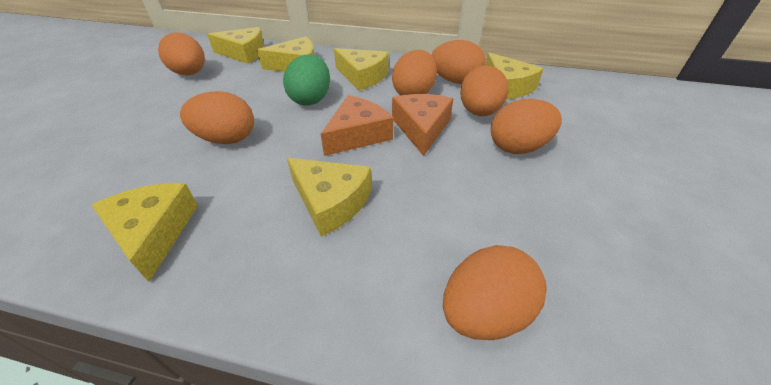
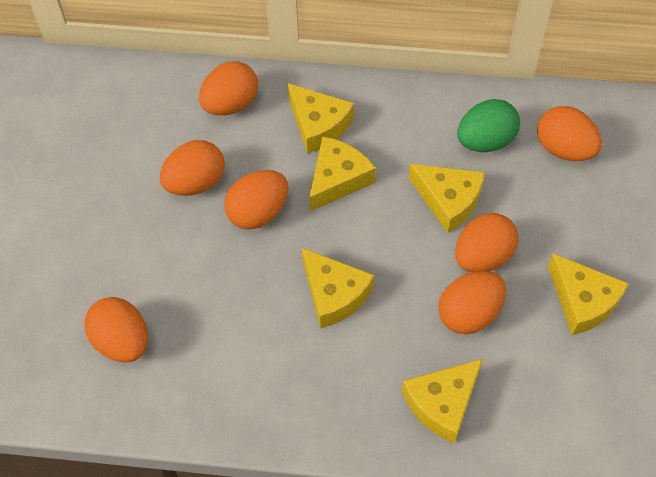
orange cheese: [321,95,393,156] [392,94,454,156] = 2 -> none = 0

